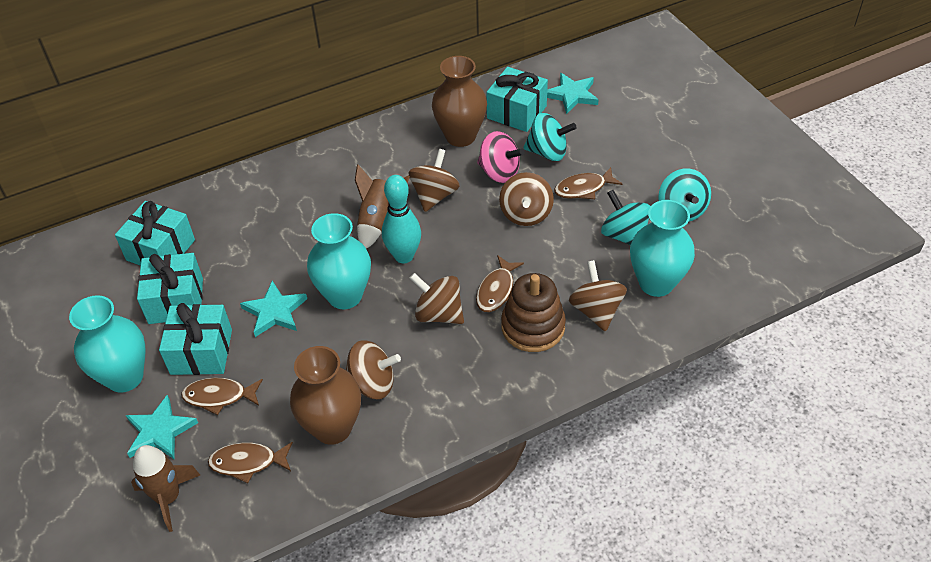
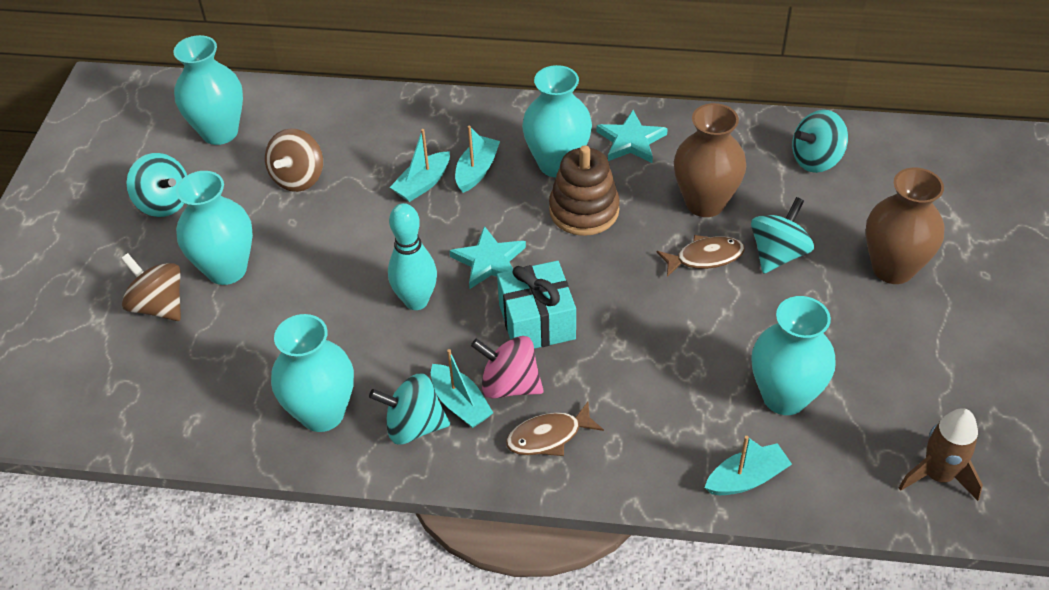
brown fish: [181,378,263,415] [208,442,293,483] [476,255,524,312] [554,167,622,199] = 4 -> [506,402,604,456] [656,235,745,277] = 2
brown rocket: [131,445,200,532] [355,165,410,249] = 2 -> [899,408,983,501] = 1
brown spinning top: [346,340,401,399] [409,149,460,212] [410,273,464,324] [499,172,554,226] [569,260,627,332] = 5 -> [121,253,181,321] [265,128,323,192] = 2
turquoise boat: none = 0 -> [390,129,450,202] [431,349,493,428] [455,126,500,193] [705,436,792,495] = 4
turquoise gift: [115,201,195,266] [137,253,203,324] [159,303,232,375] [487,67,548,132] = 4 -> [497,261,576,349] = 1
turquoise spinning top: [523,113,577,161] [601,190,651,245] [658,168,711,221] = 3 -> [126,153,187,217] [369,373,450,445] [751,197,814,274] [792,110,848,173] = 4
turquoise star: [125,395,198,459] [240,281,307,337] [547,73,598,114] = 3 -> [450,226,526,289] [597,110,668,163] = 2
turquoise vase: [69,295,146,393] [307,213,371,309] [630,200,695,297] = 3 -> [173,35,243,145] [176,171,253,285] [271,314,354,432] [522,65,592,177] [751,296,836,415] = 5

